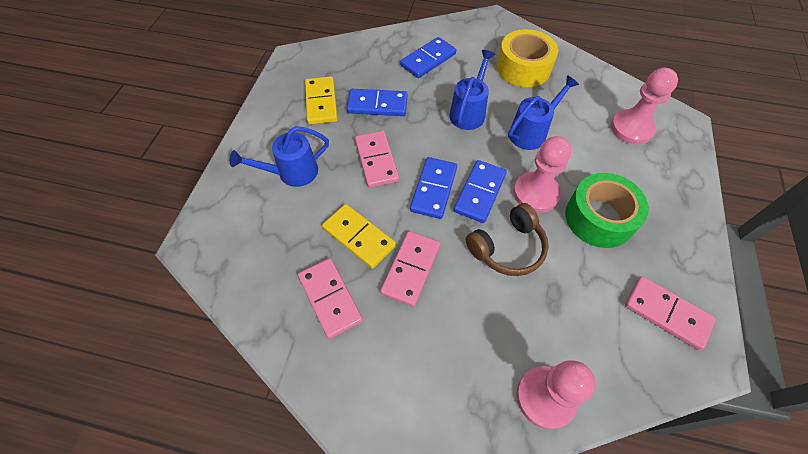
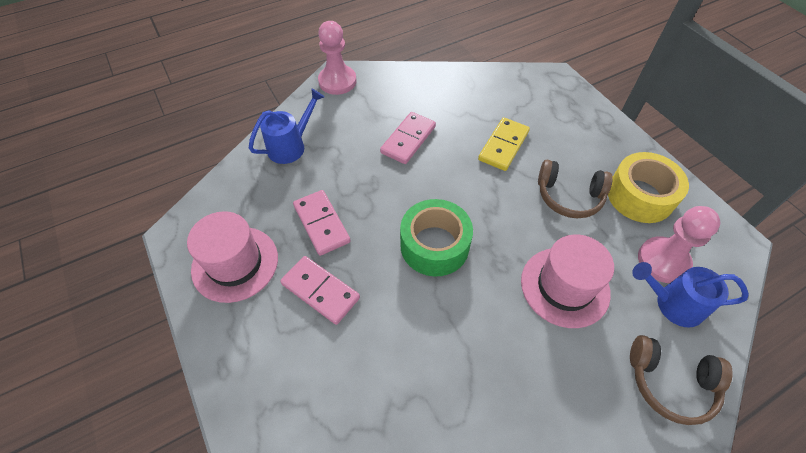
blue domino: [347,89,408,116] [400,37,456,78] [410,157,457,219] [454,160,507,223] = 4 -> none = 0
blue watering can: [230,126,329,187] [449,50,495,130] [508,75,579,150] = 3 -> [249,89,324,164] [632,262,749,328] = 2
brown headphones: [466,203,549,276] = 1 -> [538,160,613,218] [630,335,733,425] = 2
pink domino: [298,258,363,339] [355,131,399,188] [380,231,440,307] [625,276,716,350] = 4 -> [280,256,360,325] [293,190,351,256] [380,112,436,164] = 3
pink hat: none = 0 -> [187,211,278,303] [521,234,614,328] = 2
pink pawn: [513,136,572,213] [516,360,596,429] [611,68,678,145] = 3 -> [318,21,357,95] [638,206,720,283] = 2
yellow domino: [305,76,338,125] [322,204,396,269] = 2 -> [478,117,530,171] = 1

